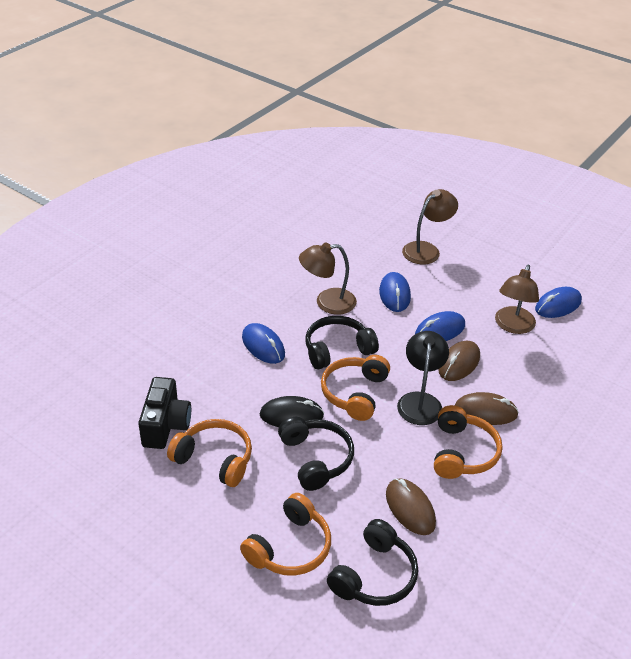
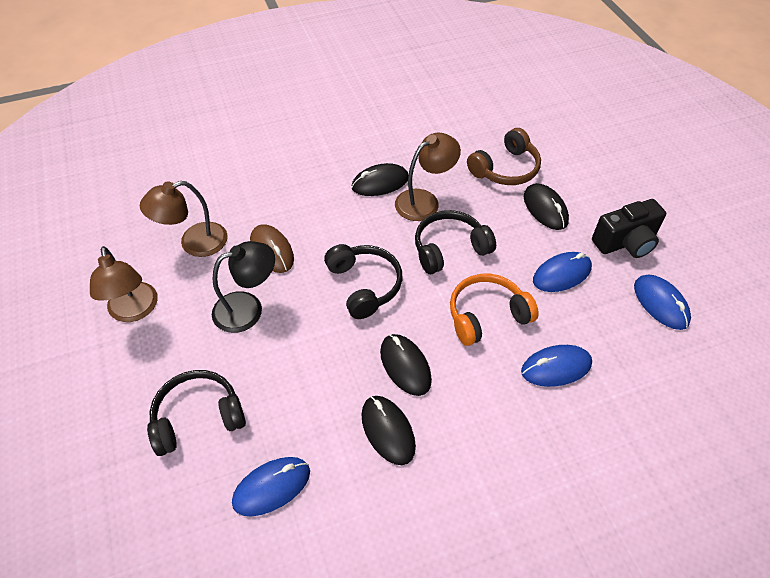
black mouse: [260,396,324,427] = 1 -> [351,163,408,196] [361,396,416,465] [380,334,432,396] [524,183,569,230] = 4
brown headphones: none = 0 -> [467,128,541,185] = 1
brown mouse: [386,478,436,535] [438,341,480,381] [455,392,519,425] = 3 -> [250,224,294,273] = 1
orange headphones: [167,419,252,487] [240,493,331,576] [321,355,390,421] [434,405,503,479] = 4 -> [450,274,539,346] = 1

